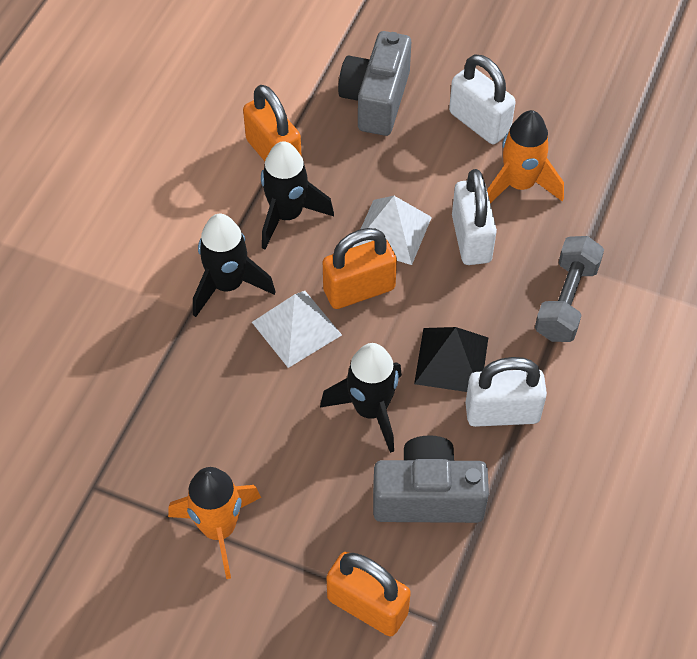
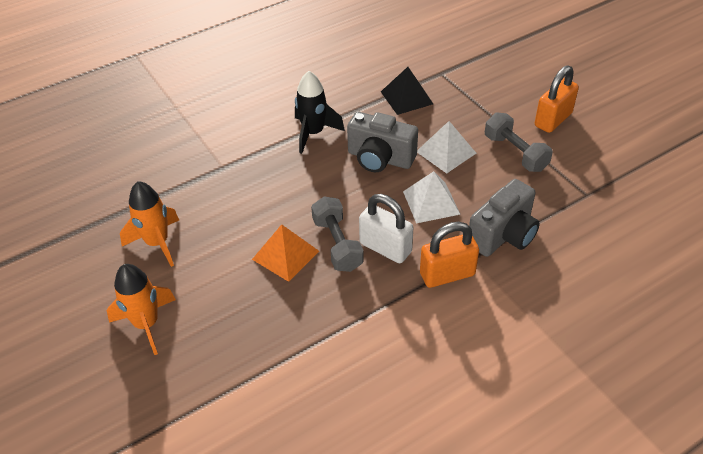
black rocket: [193,214,276,317] [261,141,334,249] [320,343,402,453] = 3 -> [295,71,345,154] = 1
grey dumbbell: [535,236,604,342] = 1 -> [311,196,364,272] [485,112,553,172] = 2
orange padlock: [243,85,302,161] [323,228,397,309] [326,552,411,637] = 3 -> [420,222,479,288] [535,65,579,133] = 2
orange pyramid: none = 0 -> [252,224,319,282] = 1
white padlock: [449,54,516,144] [452,169,497,265] [465,357,547,427] = 3 -> [359,194,413,263] = 1

